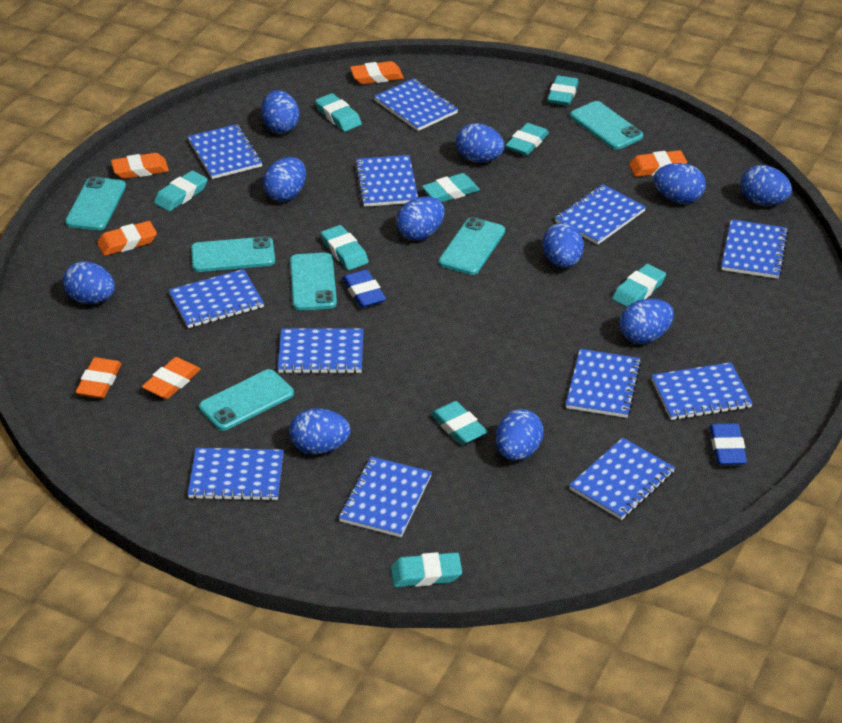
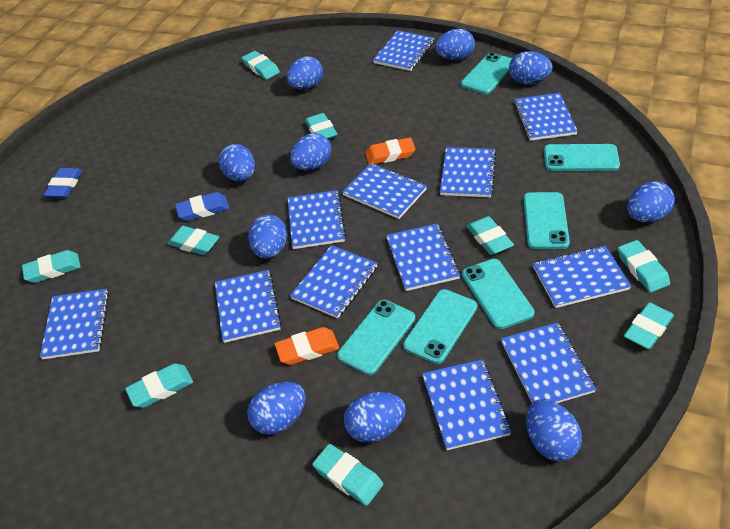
blue egg: [62,261,115,304] [261,90,299,133] [263,157,306,201] [289,408,351,454] [396,197,445,240] [456,123,505,162] [496,409,544,461] [542,222,584,268] [620,299,674,344] [653,163,706,203] [741,165,792,205] = 11 -> [219,144,255,182] [247,382,306,435] [248,215,287,259] [287,56,323,90] [290,133,331,171] [344,392,406,443] [435,29,475,60] [509,51,553,84] [526,399,582,462] [627,181,675,223] = 10
orange eraser: [75,357,122,398] [97,221,157,256] [111,153,169,179] [142,357,201,399] [350,61,404,84] [629,150,687,177] = 6 -> [275,327,339,365] [365,138,415,164] = 2

